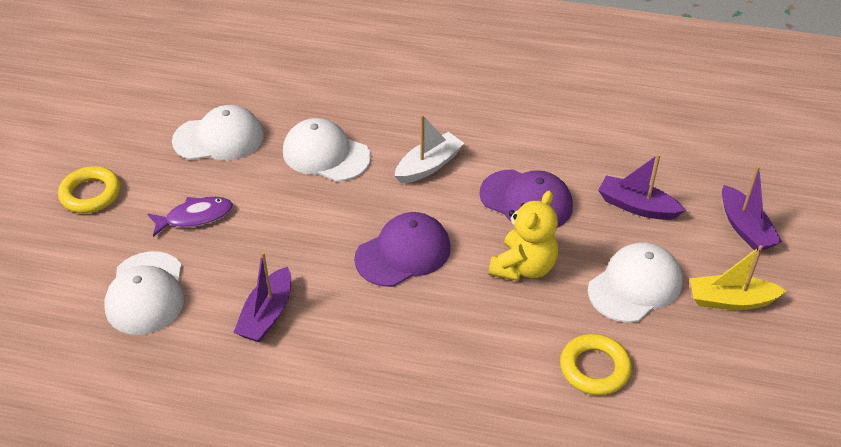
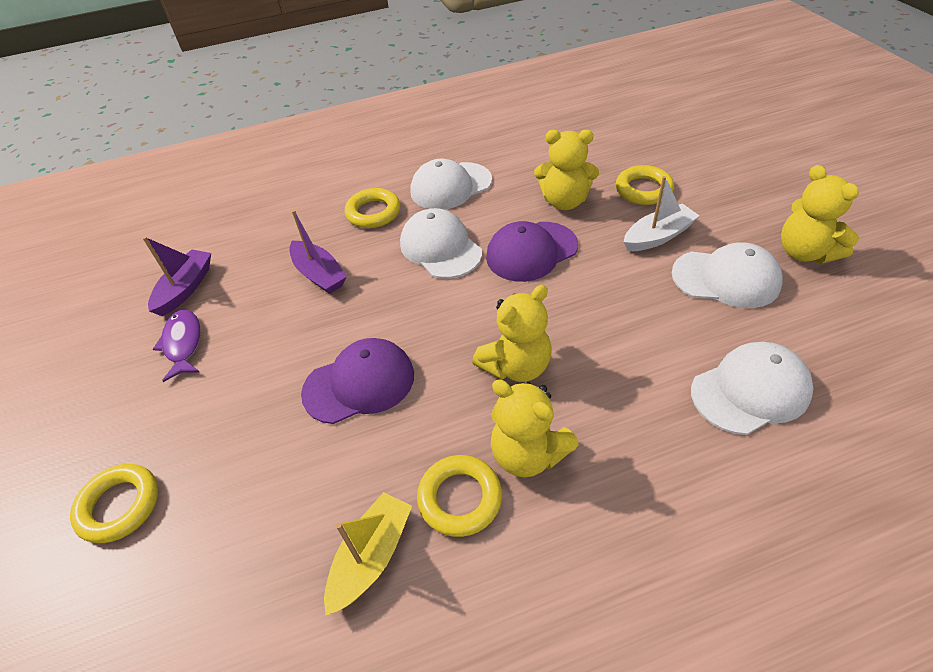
purple boat: [233,252,291,342] [598,154,686,220] [722,166,782,252] = 3 -> [143,236,211,316] [289,210,347,294] = 2
yellow ring: [58,166,120,213] [560,334,632,395] = 2 -> [70,464,158,543] [345,188,400,228] [417,455,502,537] [616,165,674,205] = 4
yellow teddy bear: [489,191,558,281] = 1 -> [472,285,552,382] [491,379,579,478] [534,130,599,210] [781,165,859,264] = 4

